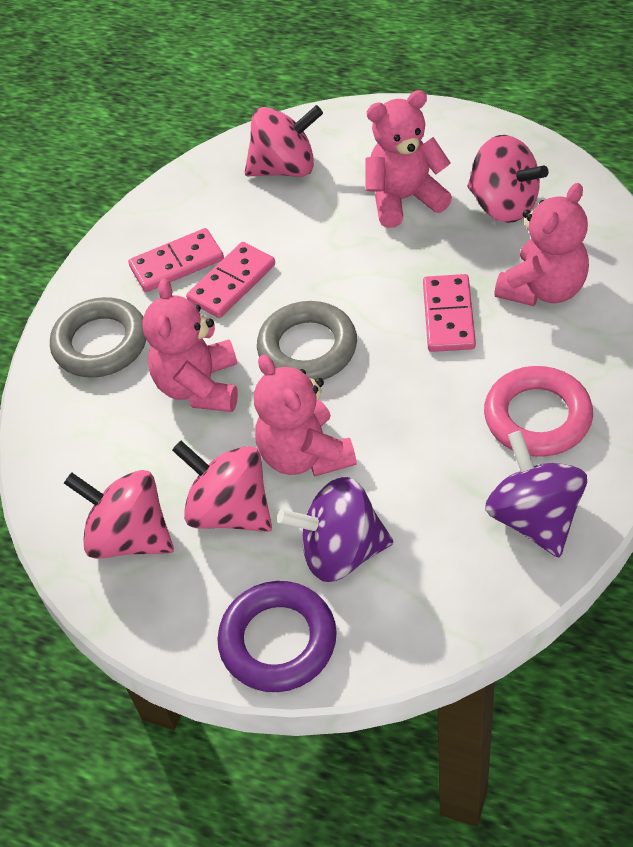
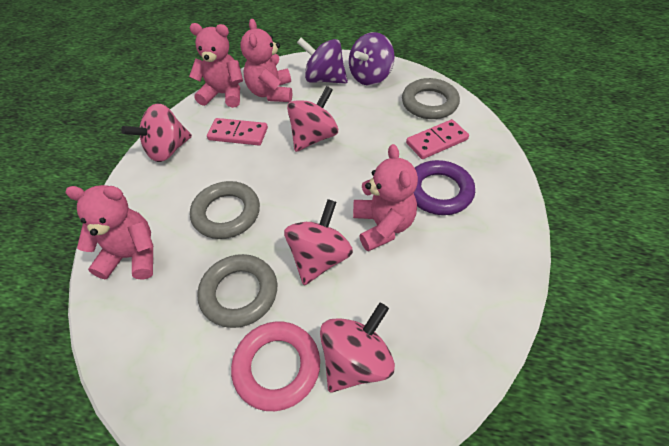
grey ring: [50,297,146,378] [257,301,357,380] = 2 -> [190,181,260,239] [197,254,277,328] [402,78,460,119] = 3
pink domino: [128,228,224,292] [186,242,275,318] [423,274,476,352] = 3 -> [207,118,268,145] [406,119,469,159] = 2

